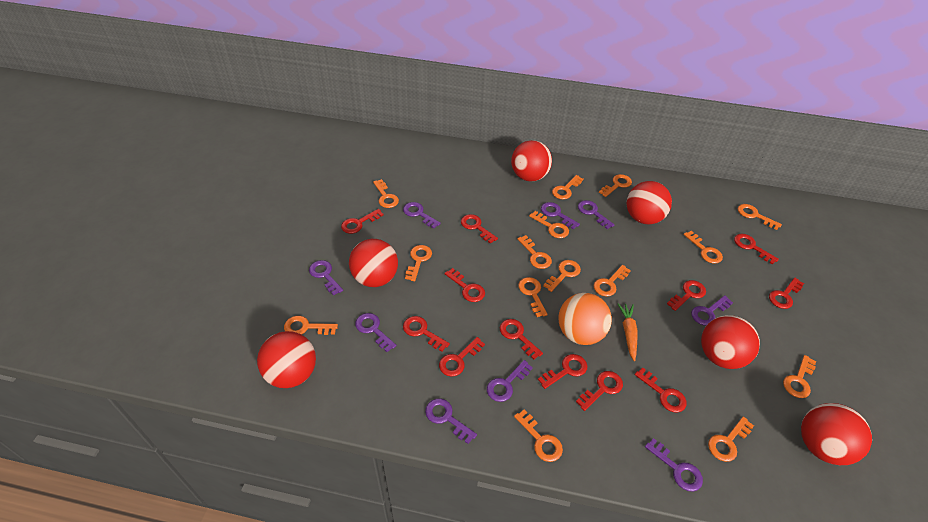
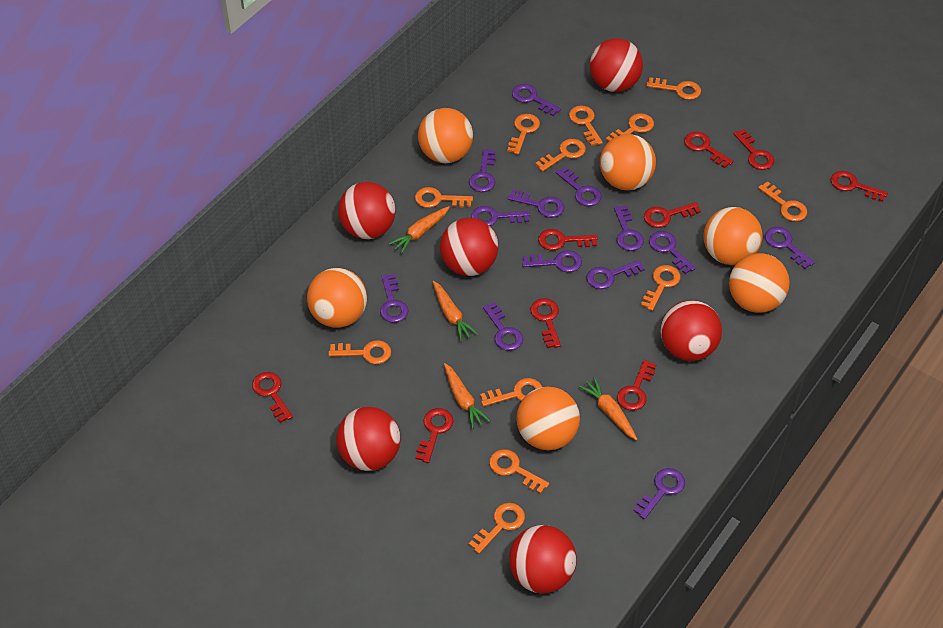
orange ball: [558,293,612,345] = 1 -> [307,268,367,328] [418,108,473,163] [516,387,580,450] [600,134,656,190] [704,207,763,265] [729,253,790,313] = 6
orange carrot: [618,303,638,361] = 1 -> [388,206,450,254] [433,281,478,342] [444,363,490,429] [578,377,638,440] = 4
orange key: [284,316,338,335] [373,179,399,208] [405,245,432,281] [514,409,563,462] [517,235,552,269] [518,277,548,317] [529,211,569,238] [543,260,581,292] [552,175,583,199] [594,265,631,297] [599,174,632,197] [683,231,723,264] [708,417,754,462] [738,204,782,230] [783,355,816,398] = 15 -> [328,340,391,364] [415,187,473,208] [469,503,525,554] [480,378,542,407] [489,449,549,494] [507,114,540,155] [535,139,586,172] [569,105,603,146] [606,113,654,142] [641,265,681,311] [646,77,701,100] [758,181,807,222] = 12
purple key: [309,260,343,296] [355,313,397,352] [403,202,441,229] [425,398,477,444] [487,360,533,402] [541,202,580,229] [578,200,615,229] [645,438,703,492] [691,295,733,326] = 9 -> [380,274,409,323] [469,149,496,192] [471,206,530,226] [483,302,523,351] [507,190,565,218] [512,84,561,116] [522,250,582,272] [556,167,602,206] [587,260,645,289] [614,205,644,251] [633,468,685,519] [649,231,696,274] [765,227,815,269] = 13
red key: [341,209,384,234] [403,316,450,352] [439,337,485,377] [445,268,485,302] [461,214,498,244] [500,319,543,359] [538,354,587,389] [576,371,623,411] [635,367,687,413] [667,280,706,311] [734,234,779,265] [769,278,804,309] = 12 -> [252,372,293,423] [416,408,454,463] [530,298,561,348] [538,229,598,251] [617,360,656,411] [644,202,701,228] [684,131,733,168] [733,129,774,170] [831,171,888,202] = 9

